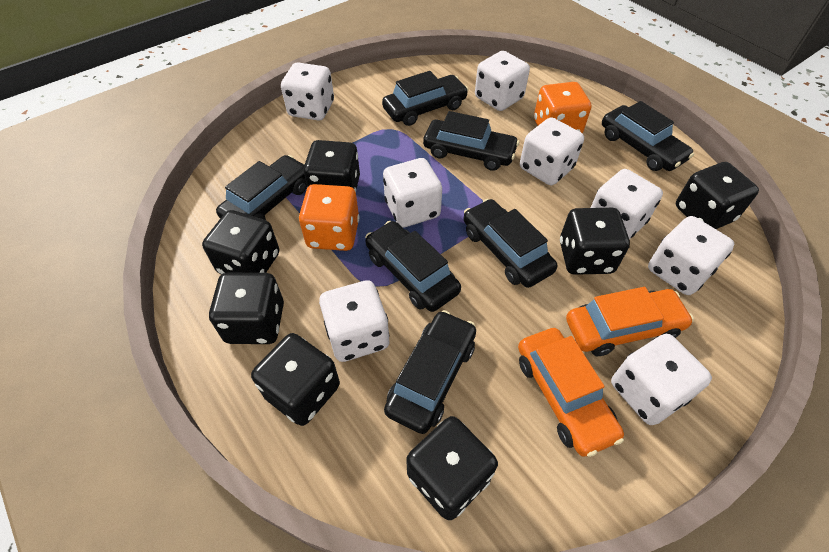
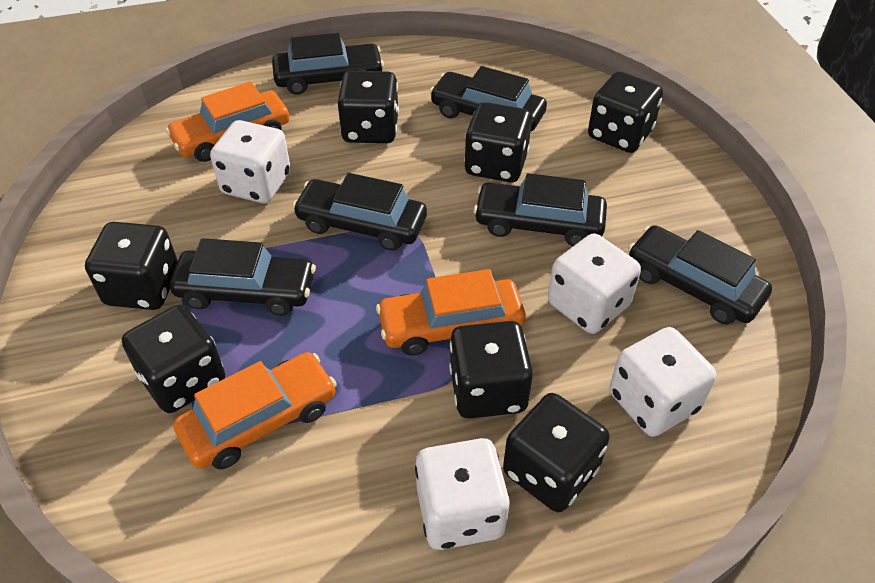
black car: [216,155,307,220] [365,221,461,312] [382,71,469,126] [384,310,476,434] [423,111,519,171] [464,199,557,288] [602,101,694,171] = 7 -> [170,238,316,316] [272,33,384,95] [292,173,427,251] [430,66,547,132] [473,173,607,246] [628,225,772,324] = 6
orange car: [518,328,624,457] [566,287,694,357] = 2 -> [166,82,289,162] [173,352,337,470] [376,269,526,356] = 3
orange dice: [299,184,359,251] [534,82,591,134] = 2 -> none = 0
white dice: [281,62,334,121] [319,280,390,362] [383,158,442,228] [475,51,530,111] [520,117,584,185] [591,169,663,240] [611,334,712,425] [648,216,734,295] = 8 -> [210,120,291,203] [415,438,510,550] [548,233,641,334] [609,327,716,437] = 4

